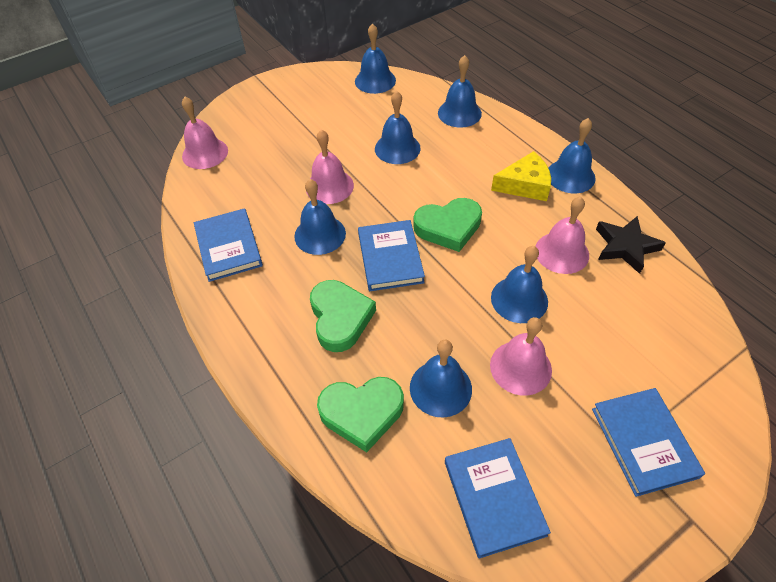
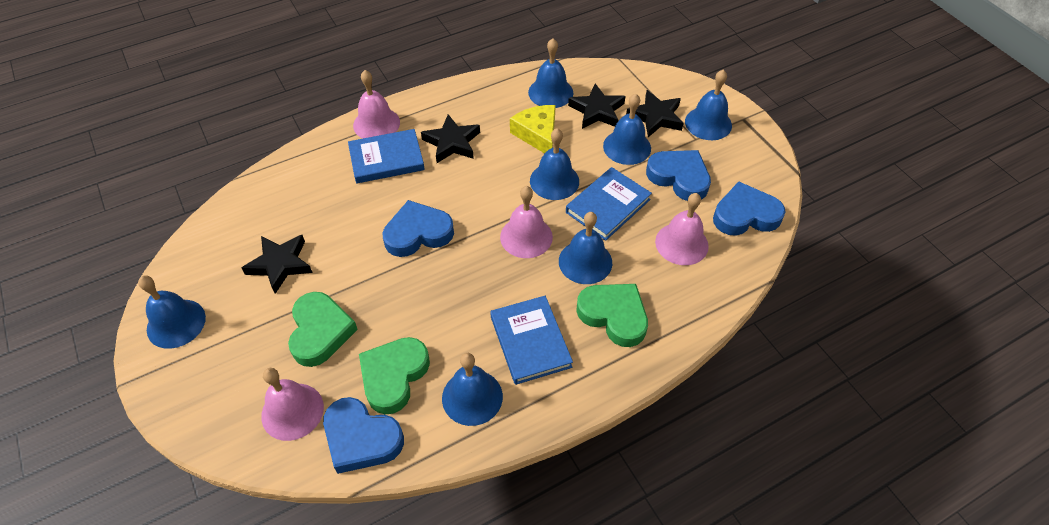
black star: [596,216,666,274] = 1 -> [242,235,313,294] [421,114,480,163] [568,83,626,129] [626,90,684,137] = 4
blue book: [194,208,263,282] [358,220,425,291] [445,438,551,558] [592,388,705,497] = 4 -> [348,129,425,183] [490,296,573,385] [566,167,652,241] = 3
blue heart: none = 0 -> [323,397,404,474] [383,200,454,257] [646,150,711,201] [713,181,786,236] = 4

